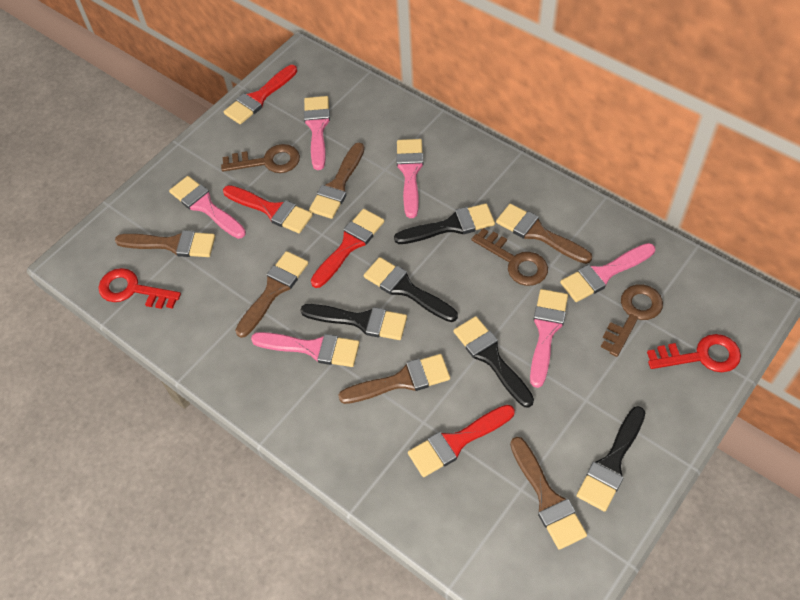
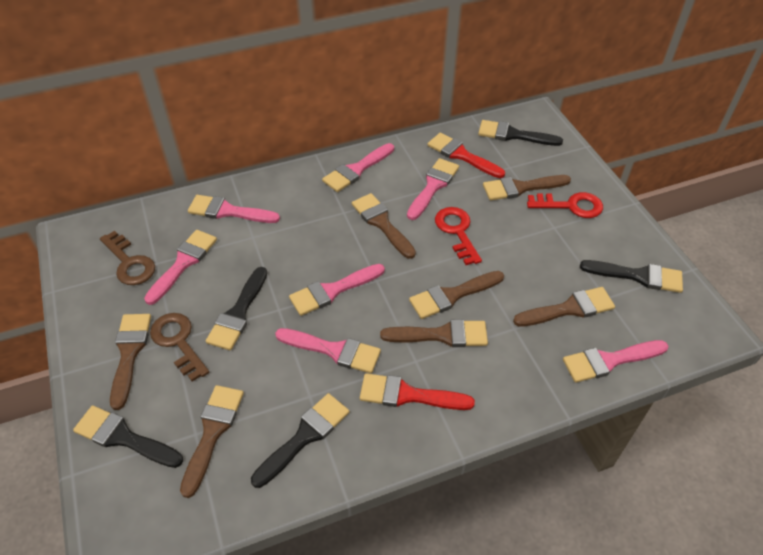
brown brush: [115,230,215,257] [235,251,308,338] [309,143,365,219] [338,354,450,404] [496,204,592,264] [510,437,587,550] = 6 -> [110,314,151,410] [180,385,244,498] [352,193,416,259] [380,319,488,347] [409,271,504,319] [483,175,571,200] [513,287,615,327] = 7
brown key: [221,144,300,173] [472,228,548,286] [601,284,663,357] = 3 -> [100,231,155,285] [150,313,209,382] = 2
pink brush: [169,176,246,239] [251,332,360,367] [304,96,330,170] [396,139,423,218] [530,289,568,388] [560,243,655,302] = 6 -> [144,230,217,305] [188,195,280,223] [275,328,381,373] [289,264,385,316] [322,143,394,192] [407,158,459,220] [563,340,668,383] = 7
red brush: [223,185,313,233] [224,65,297,124] [311,209,384,288] [408,405,515,477] = 4 -> [360,373,475,410] [427,133,505,178] = 2

